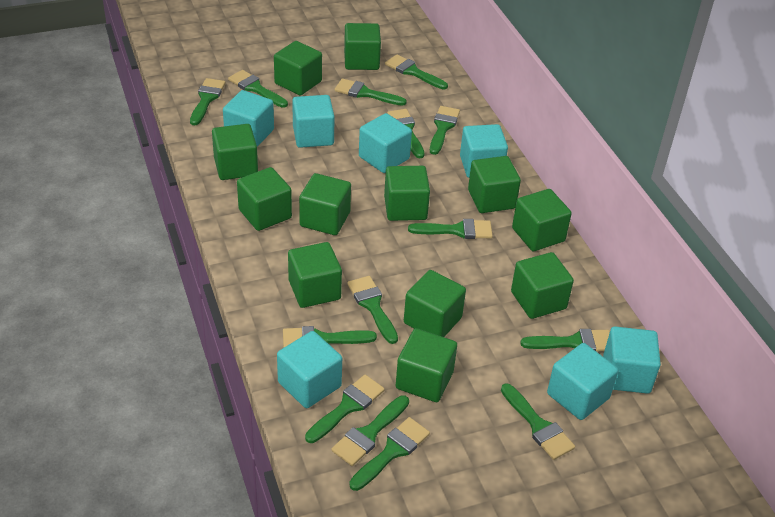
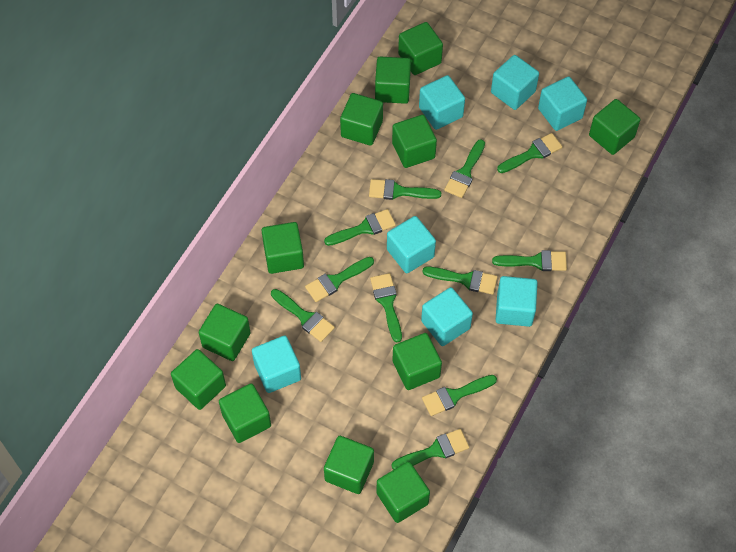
green brush: [190,78,225,125] [228,70,288,108] [283,326,377,348] [305,375,385,443] [331,395,409,466] [335,78,407,106] [347,276,398,344] [349,417,430,491] [385,55,448,90] [387,109,424,159] [408,219,493,239] [430,106,460,155] [501,383,575,460] [520,329,610,351] = 14 -> [271,289,335,342] [305,257,374,302] [324,209,396,246] [369,179,441,200] [370,273,402,342] [391,429,469,470] [422,267,497,295] [422,375,497,416] [444,139,485,198] [492,250,567,271] [497,133,563,173] = 11

